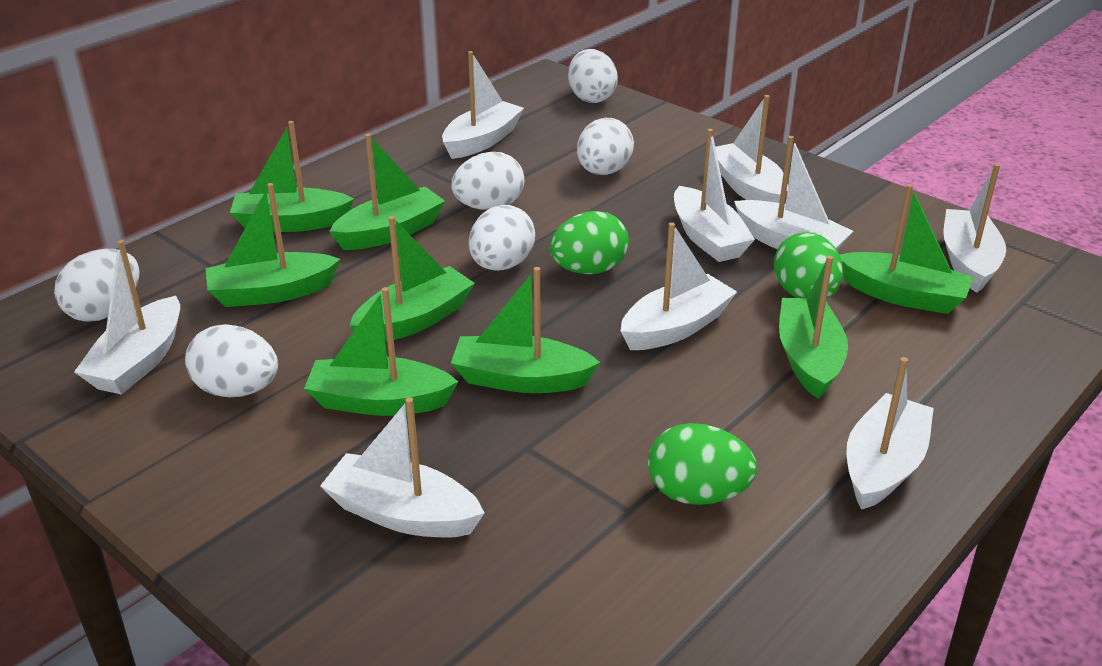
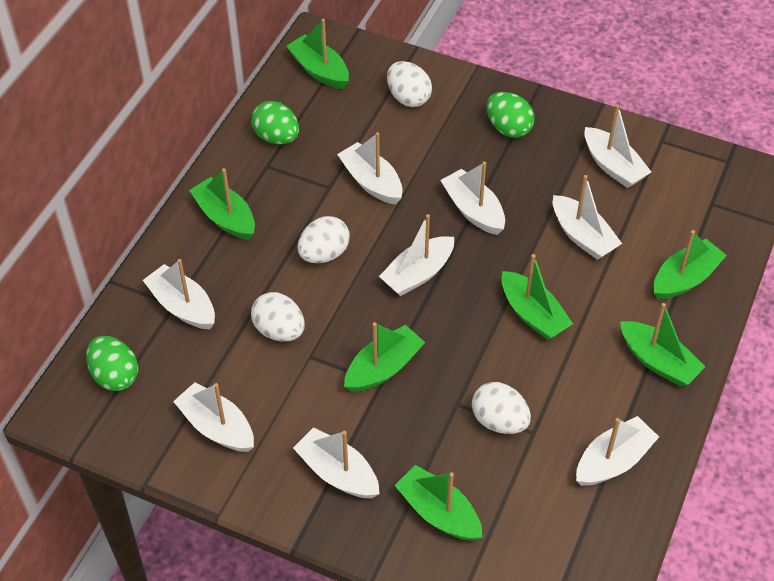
green boat: [205,183,340,307] [230,121,354,232] [304,287,458,416] [329,134,445,250] [349,216,475,342] [451,267,600,393] [779,256,848,399] [840,184,974,314] = 8 -> [189,168,255,240] [287,18,349,89] [344,322,425,392] [394,465,482,541] [501,254,573,340] [620,303,705,387] [654,230,727,300] = 7
white egg: [54,249,140,322] [185,324,278,397] [451,152,524,210] [469,205,535,271] [568,49,618,103] [577,118,634,175] = 6 -> [251,292,305,342] [297,216,350,263] [387,61,432,107] [472,382,531,434] = 4

